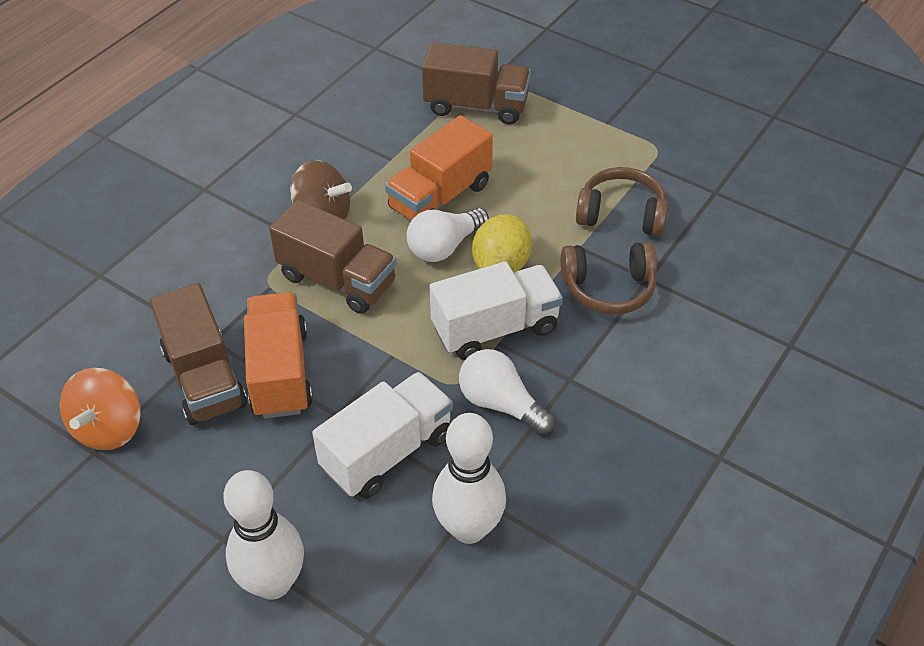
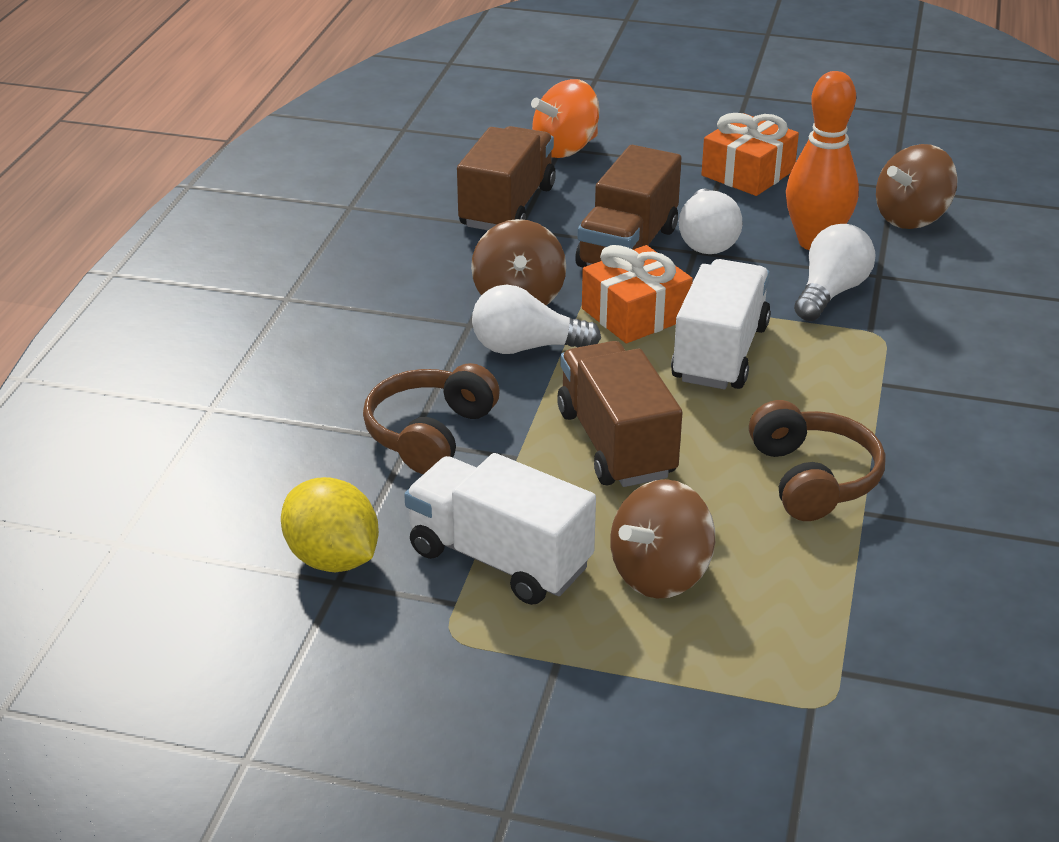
brown spinning top: [290,160,352,220] = 1 -> [471,219,566,305] [610,479,715,598] [876,144,958,229] = 3
orange bowling pin: none = 0 -> [786,71,859,250] = 1
orange gift: none = 0 -> [582,245,693,343] [701,113,799,196] = 2
orange truck: [244,292,313,419] [385,115,493,220] = 2 -> none = 0
white bowling pin: [223,470,304,600] [432,413,506,544] = 2 -> none = 0
white light bulb: [407,208,489,262] [459,349,554,435] = 2 -> [472,285,601,354] [679,189,743,254] [794,224,876,321] = 3

